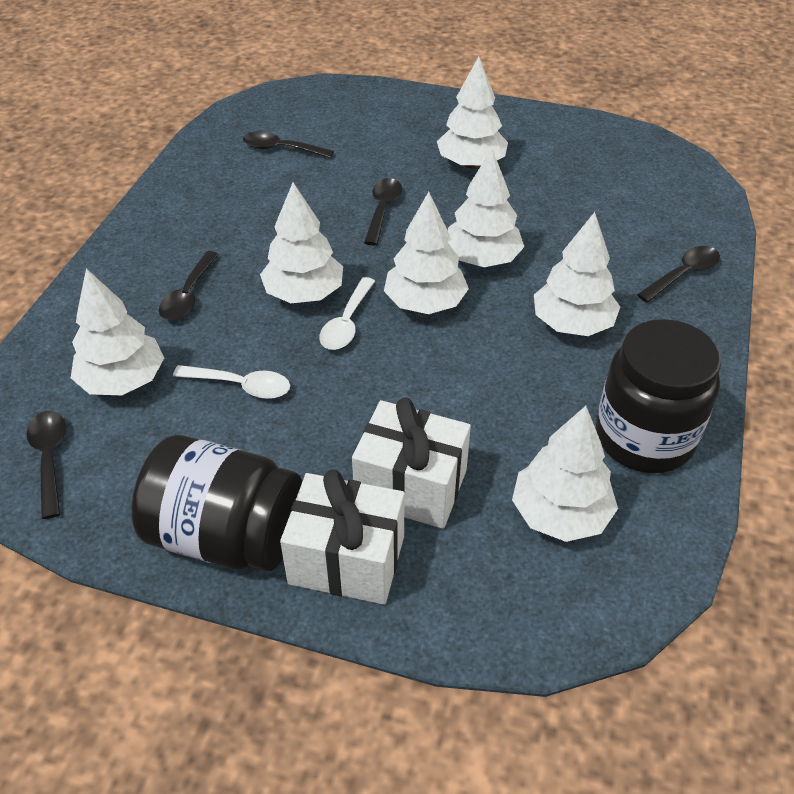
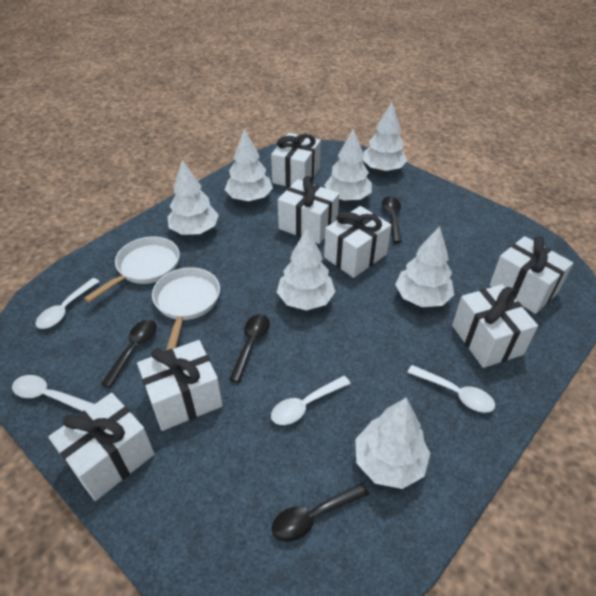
black jar: [131,435,302,571] [596,319,721,473] = 2 -> none = 0
black spoon: [26,411,66,519] [159,251,219,320] [243,131,334,158] [364,178,402,245] [637,246,720,303] = 5 -> [101,320,157,388] [229,314,270,383] [272,483,369,542] [382,197,402,243] = 4
white gift: [280,469,405,605] [352,398,471,529] = 2 -> [48,393,155,501] [137,340,223,431] [271,133,321,187] [278,176,339,244] [324,206,392,278] [452,284,538,368] [489,236,573,314] = 7
white pan: none = 0 -> [84,236,180,303] [152,267,220,350] = 2
white spoon: [173,365,290,399] [319,277,375,350] = 2 -> [12,375,94,411] [35,278,100,329] [271,376,351,425] [407,365,495,413] = 4

